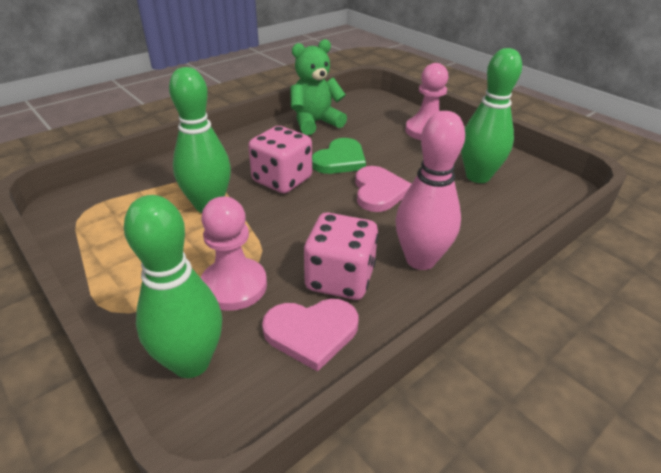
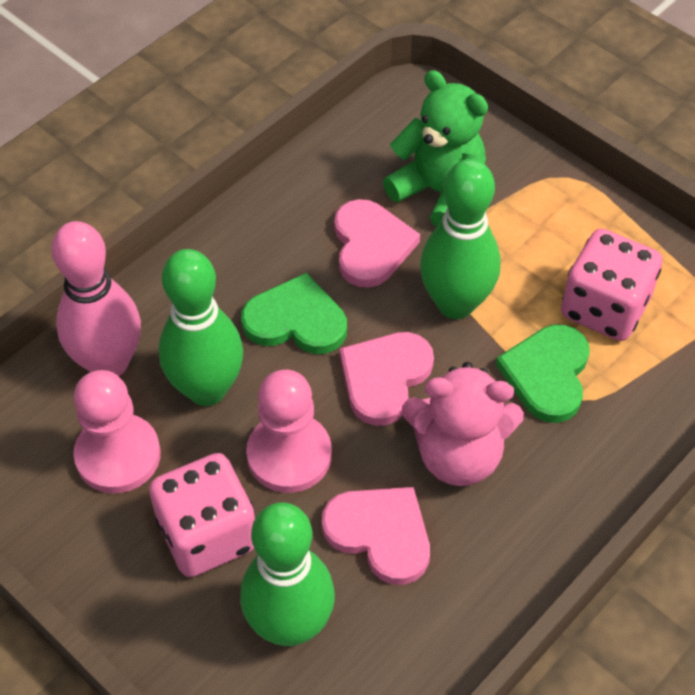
green heart: [312,138,366,174] = 1 -> [241,273,347,354] [496,325,590,423] = 2
pink heart: [262,299,358,372] [355,166,411,212] = 2 -> [322,487,430,585] [334,199,420,288] [340,332,434,426] = 3
pink teddy bear: none = 0 -> [402,362,524,486] = 1

